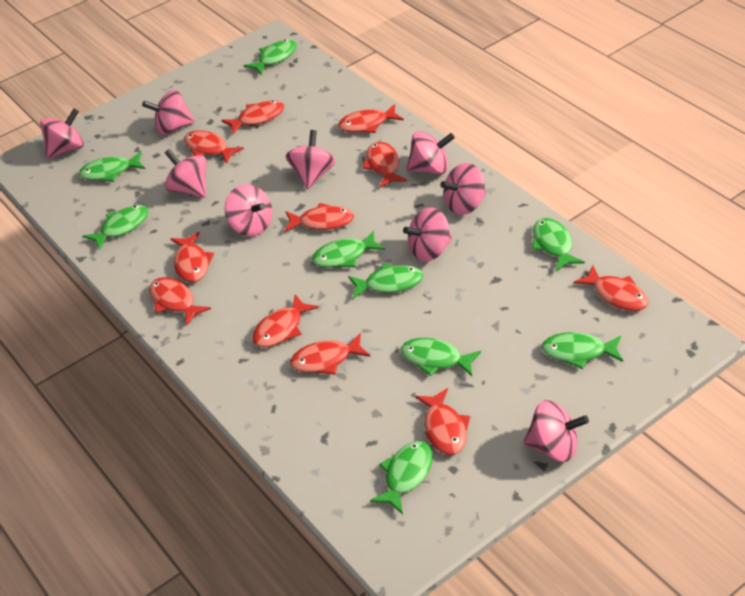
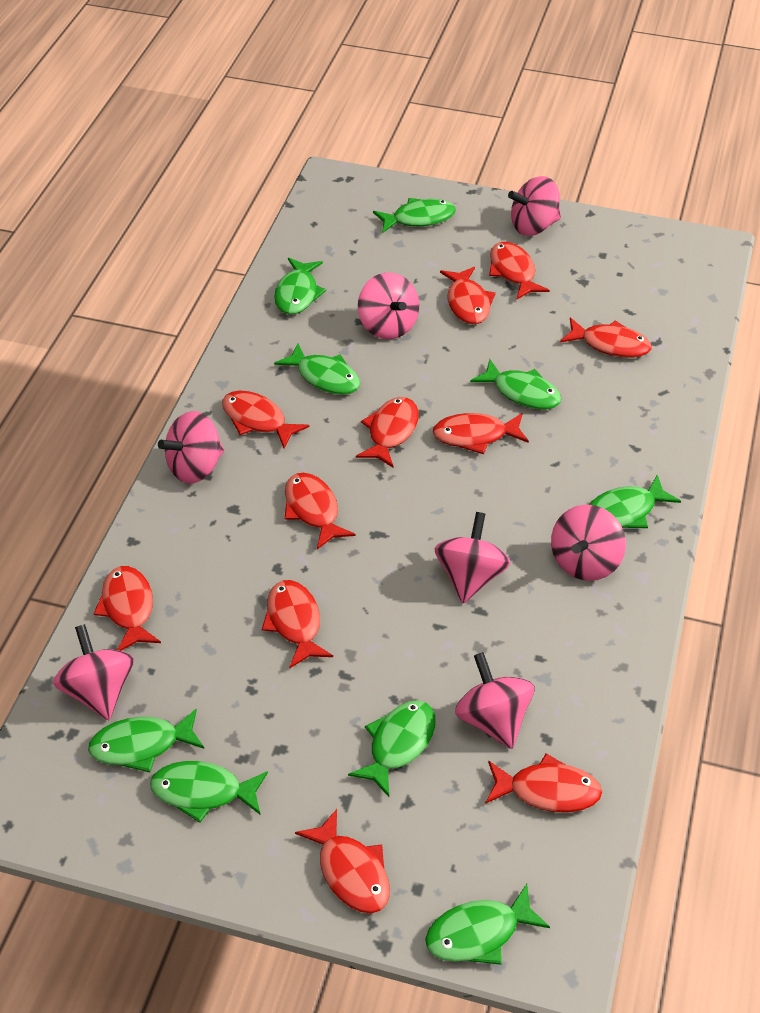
pink spinning top: [40,109,84,159] [142,90,195,135] [165,149,206,198] [225,184,272,236] [286,130,336,190] [403,207,452,262] [406,131,455,174] [440,163,486,215] [523,400,589,462] = 9 -> [53,624,134,720] [158,411,224,484] [358,272,419,339] [434,512,510,603] [455,652,534,749] [508,176,561,236] [551,505,626,581] = 7

